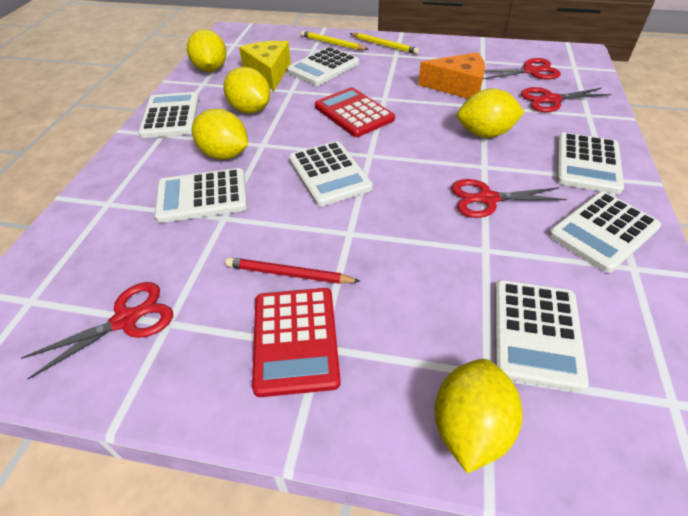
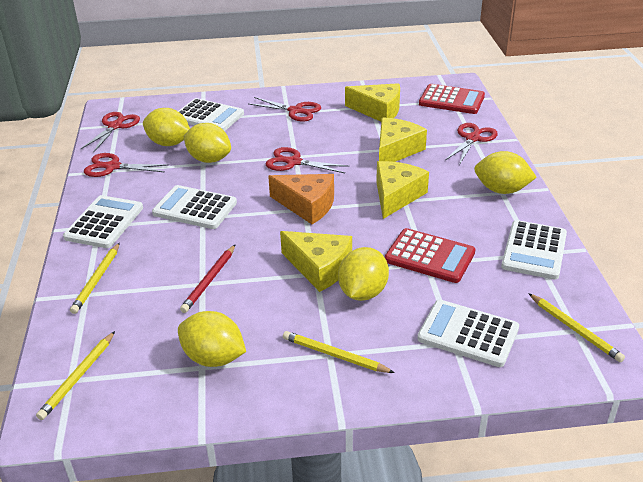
red scissors: [21,282,173,379] [451,179,567,218] [483,58,561,79] [521,87,611,112] = 4 -> [81,112,140,152] [84,153,169,177] [248,97,321,122] [266,147,350,173] [445,123,498,165] = 5
white calculator: [138,92,199,138] [154,168,247,223] [287,47,359,86] [289,141,373,206] [495,280,589,392] [549,191,661,273] [557,132,624,194] = 7 -> [63,195,143,248] [152,185,237,229] [178,98,244,131] [417,300,519,367] [501,220,567,280] = 5
yellow cheese: [239,41,291,91] = 1 -> [280,231,352,292] [345,83,400,121] [376,161,429,219] [379,117,427,162] = 4
yellow pencil: [301,31,369,50] [350,33,419,54] = 2 -> [36,331,115,420] [70,243,120,314] [283,331,395,373] [528,293,625,363] = 4

